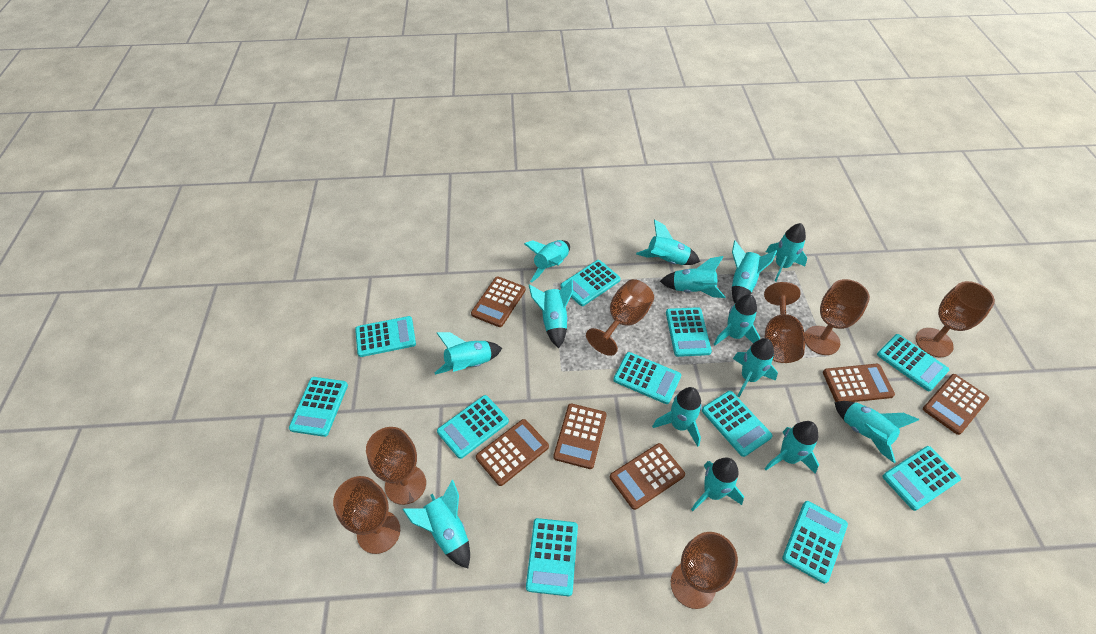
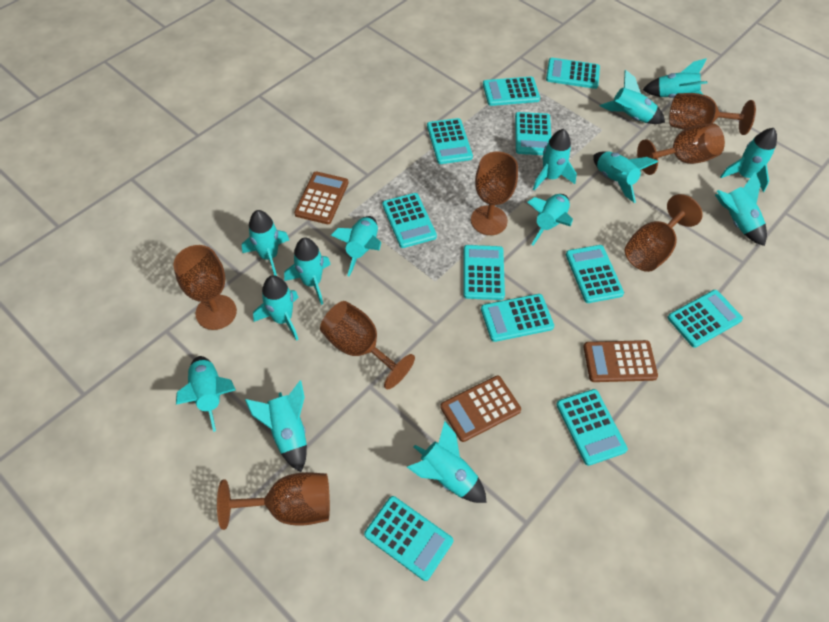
brown calculator: [471,276,526,327] [476,419,549,486] [553,404,607,469] [610,443,685,510] [823,364,895,402] [923,374,989,435] = 6 -> [294,172,349,224] [440,376,521,442] [583,340,658,382] = 3

